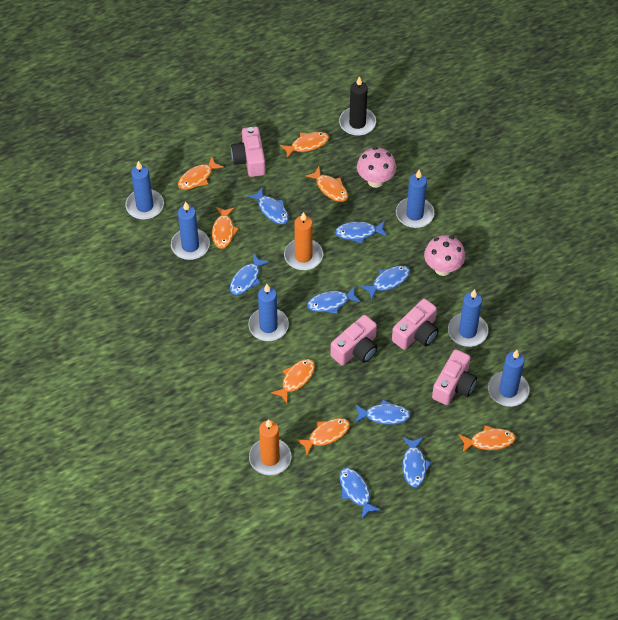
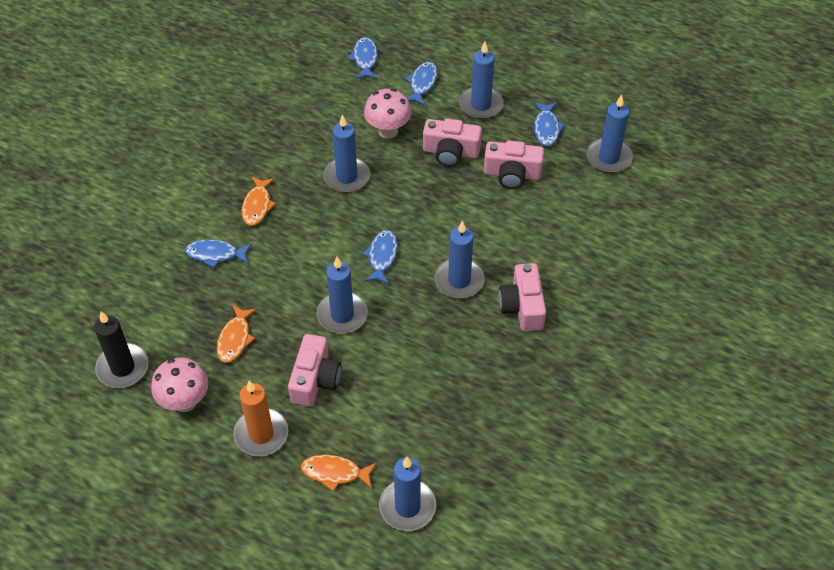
blue fish: [230,253,270,295] [247,188,289,224] [307,286,361,314] [335,221,387,244] [340,468,380,519] [355,400,411,425] [360,265,410,300] [402,437,431,488] = 8 -> [185,239,252,268] [348,37,378,79] [363,230,398,284] [406,62,438,105] [534,102,565,146] = 5
orange candle: [249,419,291,475] [284,212,323,270] = 2 -> [233,381,288,456] = 1
orange fish: [178,156,224,190] [212,207,239,249] [271,359,315,403] [280,132,329,158] [296,418,350,455] [305,167,348,202] [459,425,516,452] = 7 -> [217,305,257,363] [242,177,276,226] [301,455,376,491] = 3

